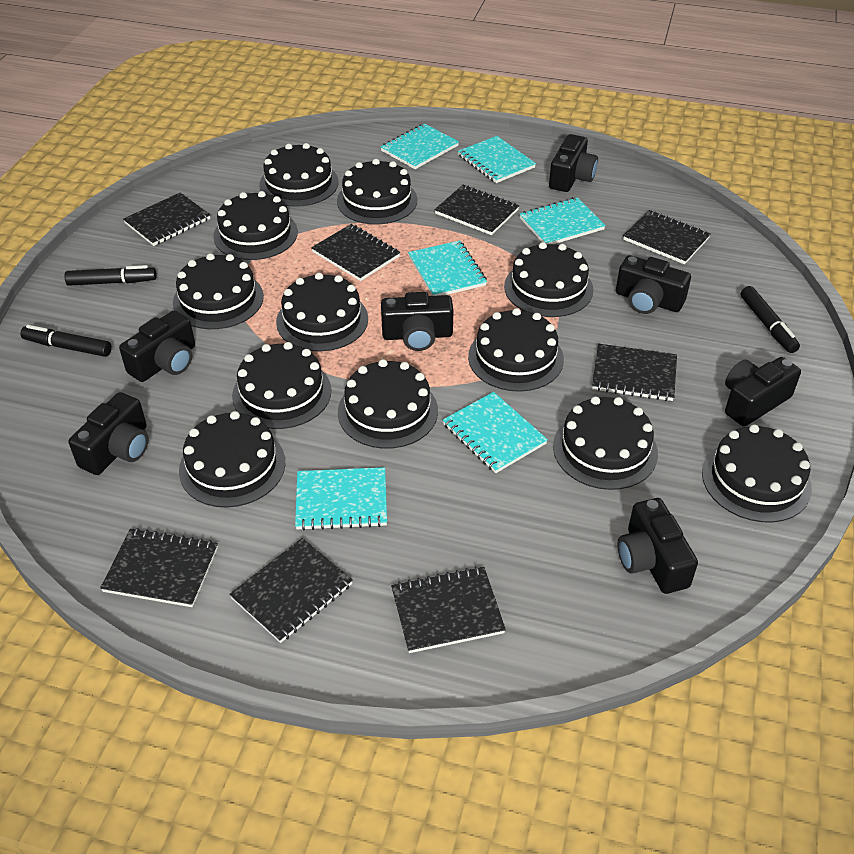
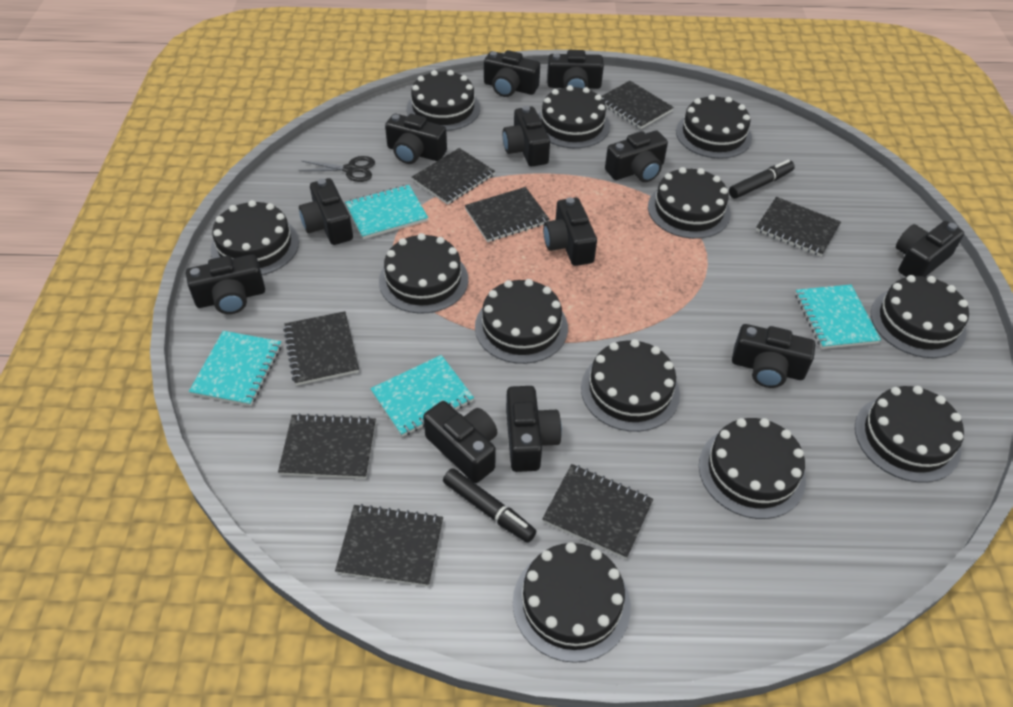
black camera: [69,392,149,475] [119,311,195,382] [381,292,453,351] [549,134,598,192] [616,255,691,314] [618,498,698,594] [725,357,801,427] = 7 -> [186,254,265,314] [299,178,353,245] [385,114,447,164] [423,401,497,483] [484,50,540,97] [502,106,550,166] [506,386,562,472] [543,197,597,266] [547,50,604,89] [605,131,668,182] [732,324,815,388] [896,221,964,277] = 12
black marker: [20,325,112,357] [64,265,157,286] [741,286,800,353] = 3 -> [443,468,536,543] [729,159,795,199] = 2
black scissors: none = 0 -> [299,156,375,182] = 1
turquoise notebook: [295,467,387,531] [380,124,459,169] [408,240,487,296] [443,392,548,473] [458,136,536,183] [520,197,606,244] = 6 -> [189,331,281,406] [345,185,428,239] [370,355,474,437] [795,285,881,349] = 4

